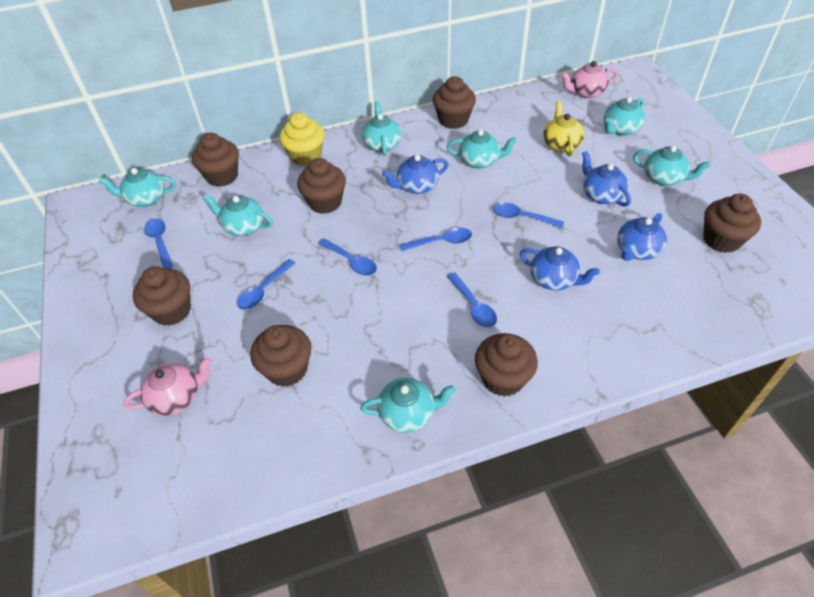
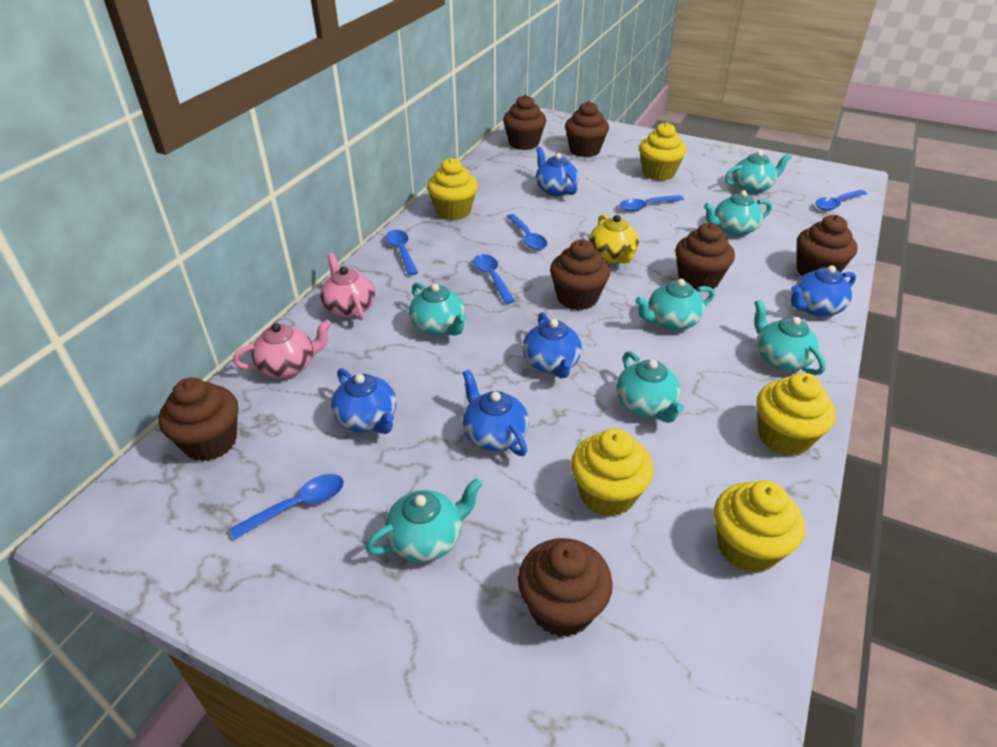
blue teapot: [382,154,449,194] [519,246,600,290] [582,151,631,207] [617,213,667,261] = 4 -> [331,368,396,434] [463,370,529,456] [523,312,582,378] [536,147,579,196] [791,265,856,317] = 5
yellow cupcake: [279,112,325,166] = 1 -> [427,158,478,220] [571,428,654,517] [639,122,686,181] [714,480,805,573] [757,373,836,456] = 5

